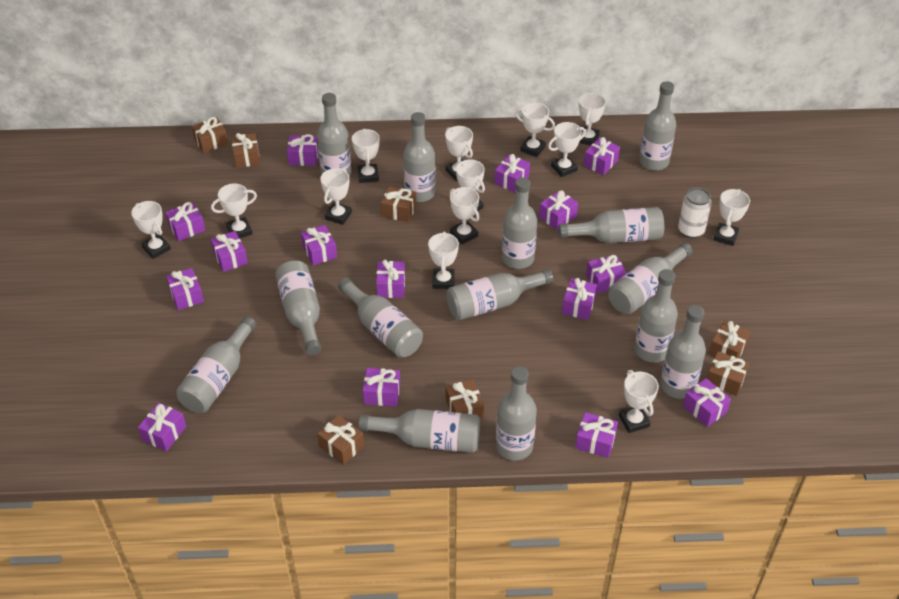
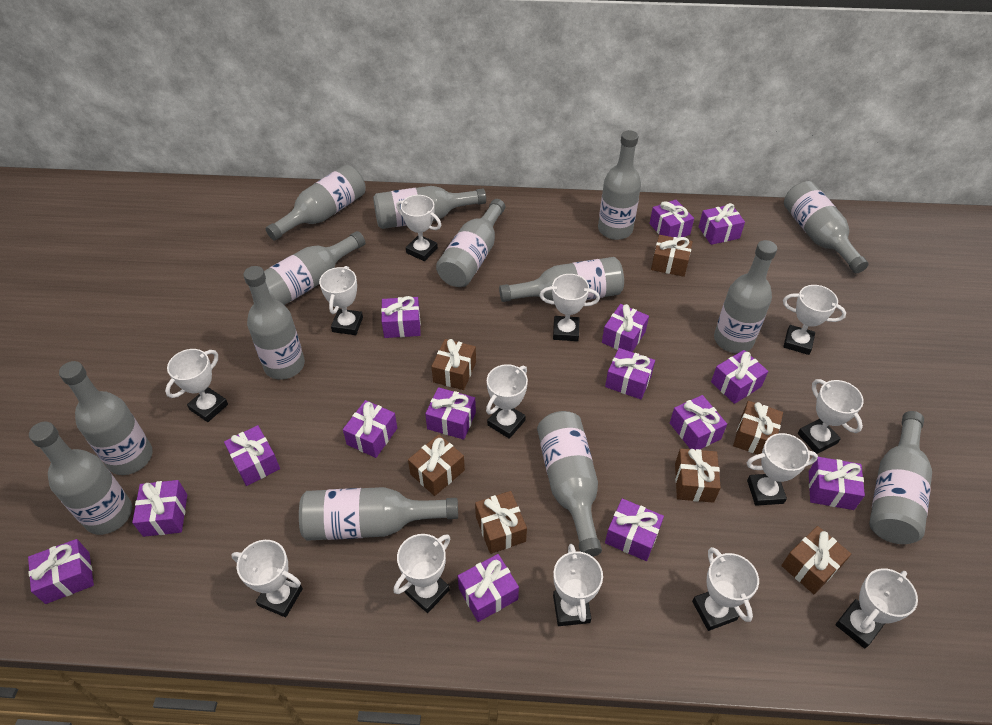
white can: [678,188,712,238] = 1 -> none = 0

